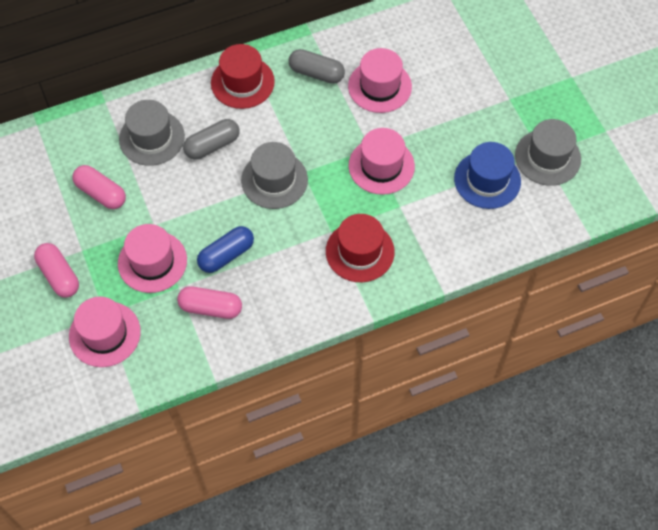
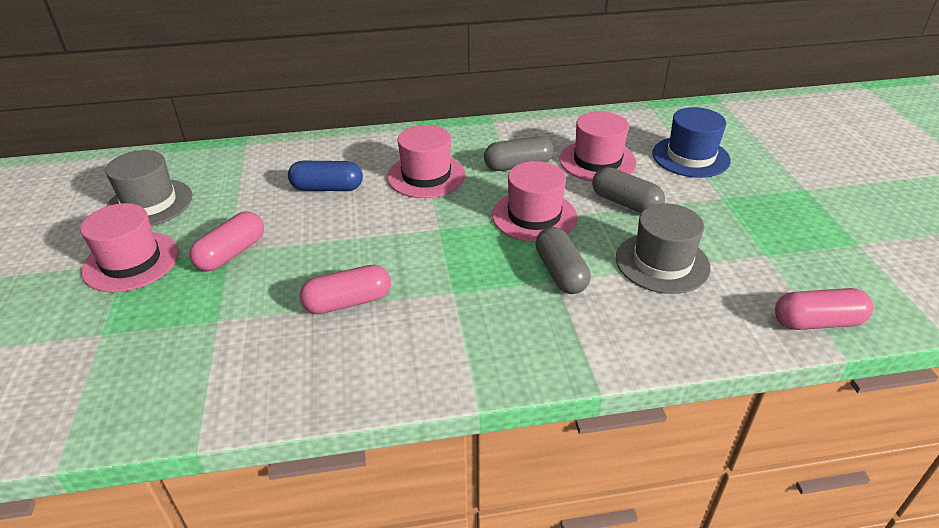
grey capsule: [183,119,240,160] [289,49,345,84] = 2 -> [484,136,554,171] [535,227,591,294] [592,167,665,213] = 3
grey hat: [119,100,185,166] [241,142,308,209] [515,119,581,186] = 3 -> [105,150,192,226] [616,204,711,294] = 2
red hat: [211,44,275,109] [326,214,395,282] = 2 -> none = 0

